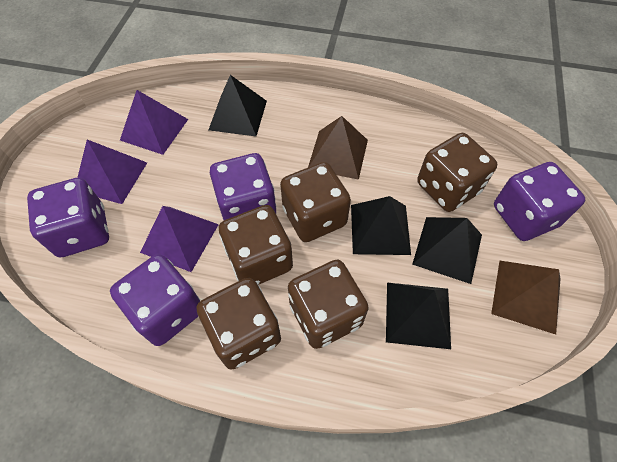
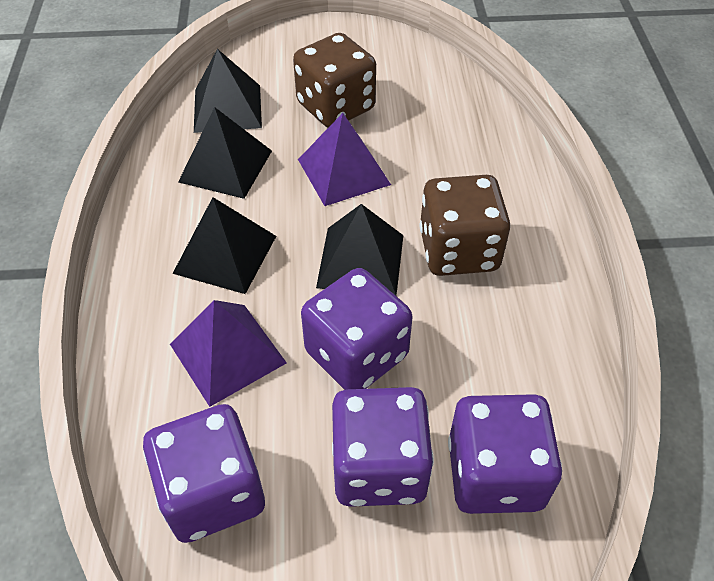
brown dice: [197,278,281,370] [219,205,293,285] [280,162,351,242] [288,259,369,349] [417,133,497,212] = 5 -> [293,33,376,127] [420,175,510,276] = 2
brown pyramid: [308,116,368,180] [491,261,560,334] = 2 -> none = 0
purple pyramid: [77,140,147,204] [120,90,188,155] [140,206,219,272] = 3 -> [170,300,287,407] [298,113,391,206] = 2

